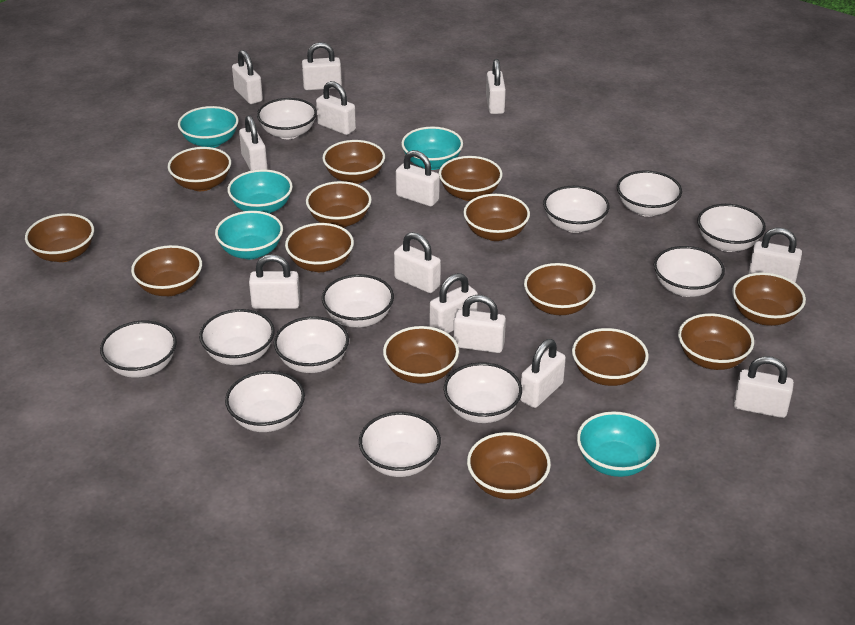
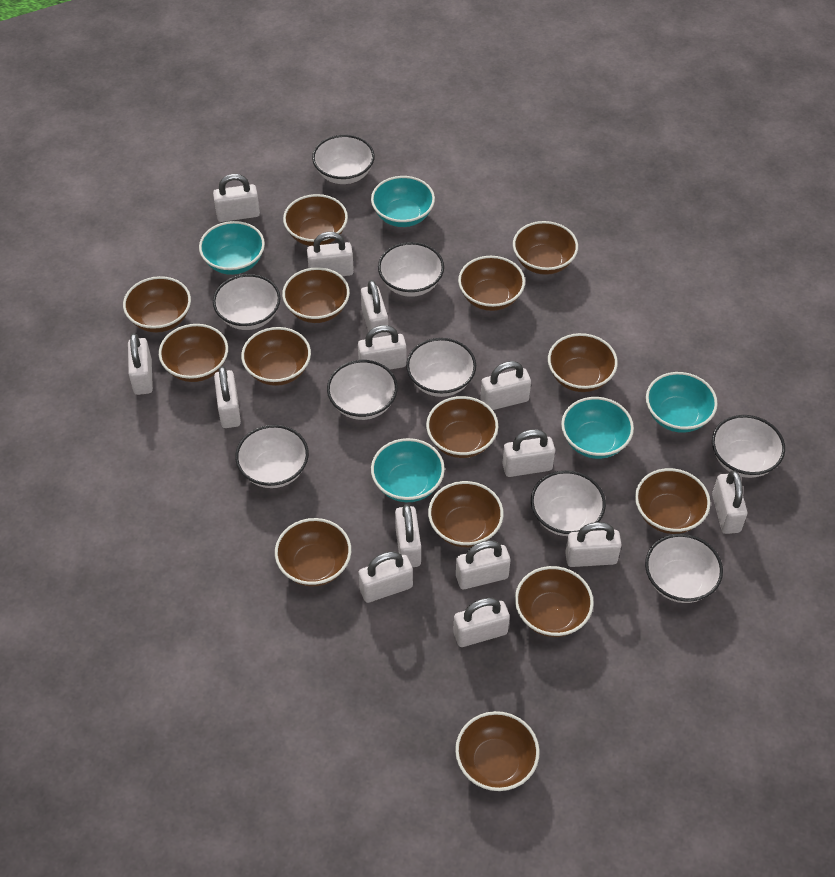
white bowl: [100,321,177,378] [199,309,275,365] [225,371,305,432] [257,98,317,139] [274,316,349,373] [322,274,394,328] [359,412,441,477] [444,362,522,423] [543,186,610,233] [617,170,682,217] [654,246,725,297] [697,204,766,252] = 12 -> [213,274,281,330] [235,425,309,488] [312,135,375,184] [327,360,398,420] [378,242,444,297] [406,338,476,397] [531,470,606,536] [645,534,723,603] [712,415,785,478] = 9
white padlock: [232,50,263,104] [239,115,267,171] [249,254,300,309] [302,42,342,90] [316,81,356,135] [394,232,441,293] [396,150,440,206] [430,273,478,333] [454,295,506,353] [486,59,506,114] [520,339,566,408] [734,356,794,418] [748,228,802,282] = 13 -> [128,333,153,395] [213,174,260,222] [214,366,241,428] [307,232,354,276] [358,325,407,370] [359,551,413,603] [361,280,389,338] [395,504,421,567] [453,598,510,647] [456,540,510,589] [481,361,531,410] [502,429,555,477] [565,522,621,567] [712,470,747,534] = 14

